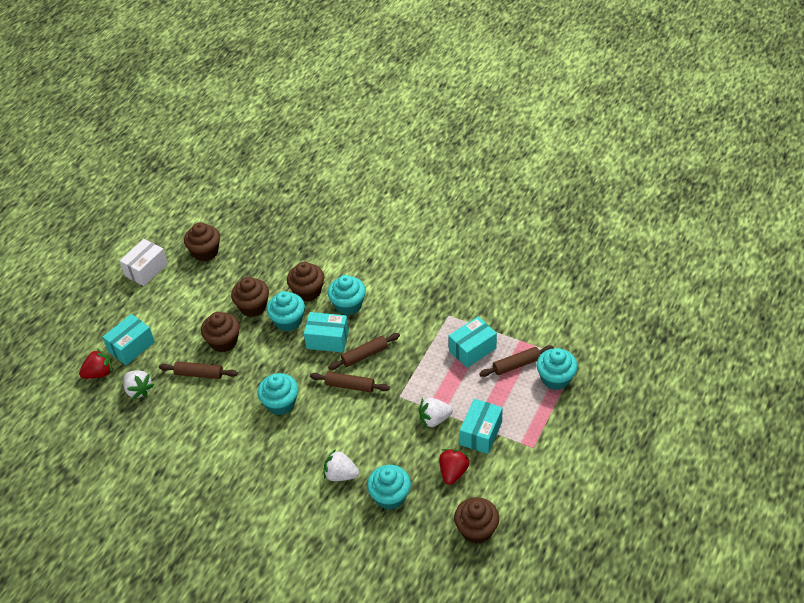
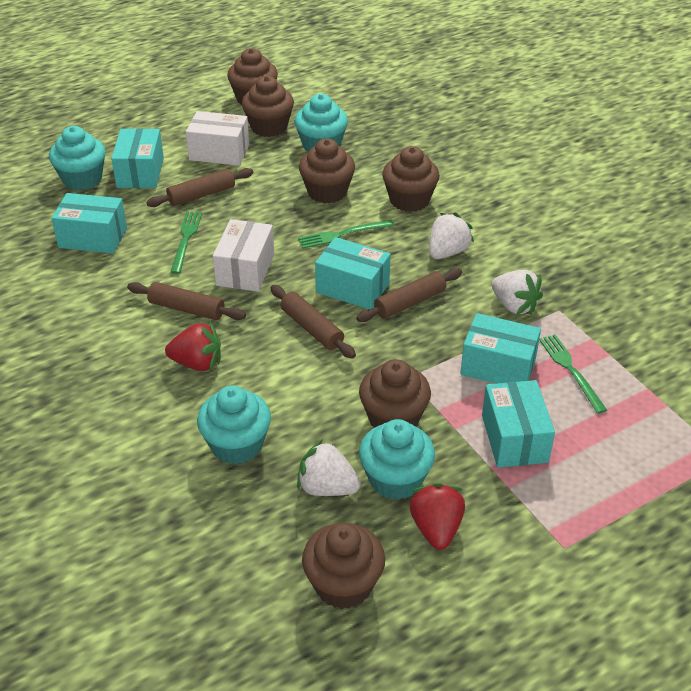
brown cupcake: [184,222,220,261] [201,312,240,352] [231,277,269,317] [287,262,324,302] [454,497,499,544] = 5 -> [227,48,278,105] [242,76,294,137] [299,138,355,204] [302,523,385,609] [359,359,431,428] [382,146,440,212] = 6
green fork: none = 0 -> [171,211,202,274] [298,220,395,248] [539,334,607,414] = 3
turquoise box: [102,314,155,365] [304,312,349,352] [449,316,497,368] [460,399,503,454] = 4 -> [51,193,127,254] [111,128,164,188] [315,237,391,309] [460,313,541,384] [482,380,555,468] = 5
turquoise cupcake: [258,373,298,415] [267,291,305,332] [328,275,366,315] [367,465,411,510] [536,348,578,390] = 5 -> [49,126,106,190] [197,386,271,464] [294,94,348,152] [359,419,435,500] = 4
white box: [120,239,168,286] = 1 -> [186,111,249,166] [213,219,274,292] = 2

